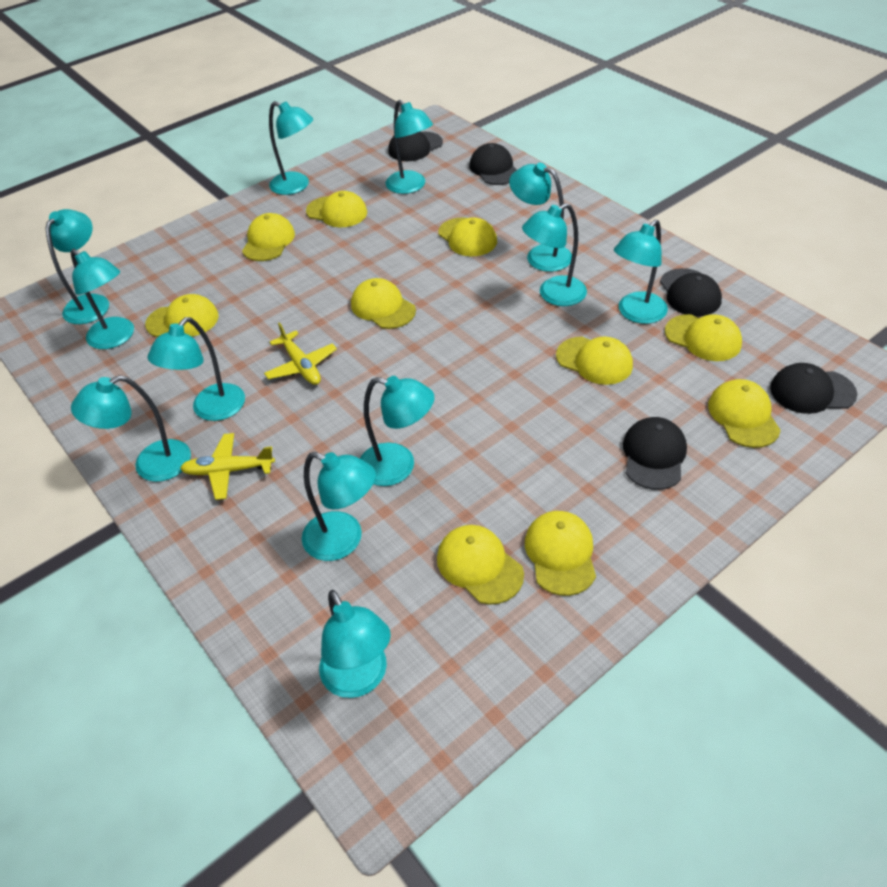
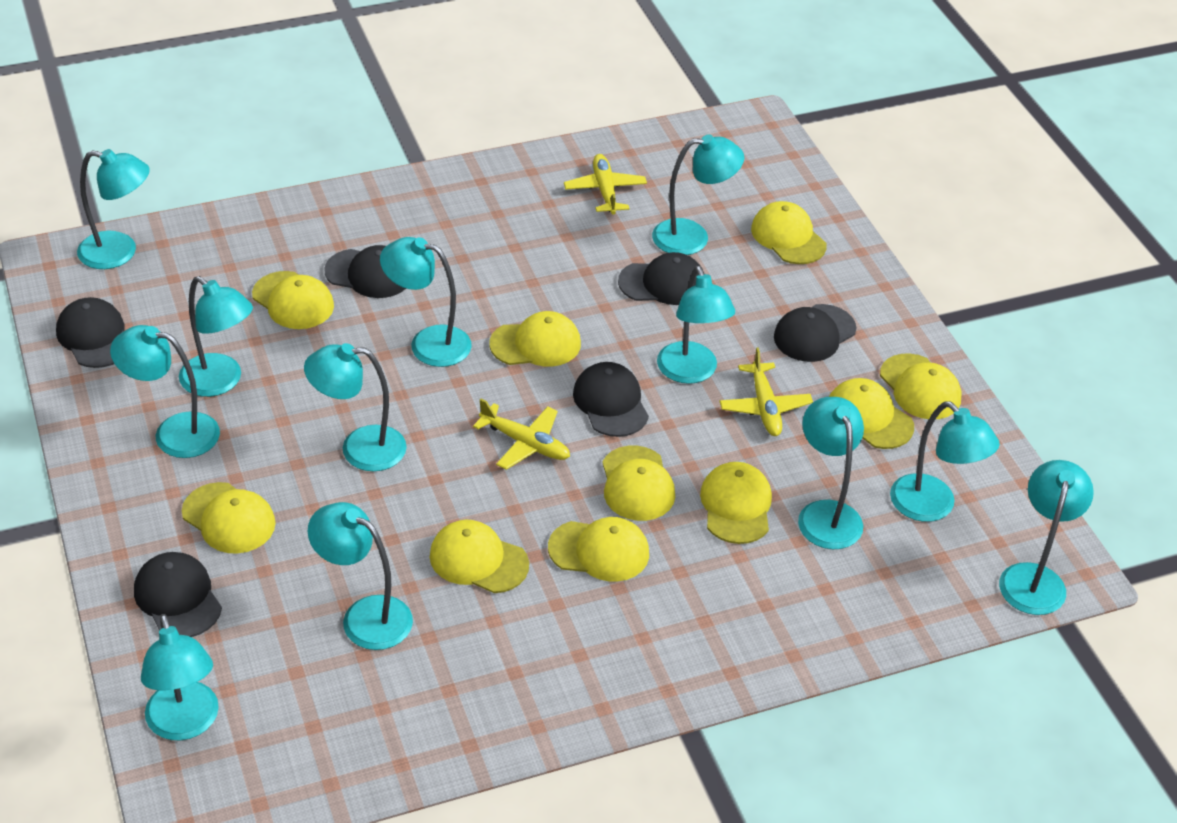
black cap: [389,131,443,161] [470,143,517,185] [623,417,687,490] [660,268,722,316] [770,363,857,414] = 5 -> [56,297,125,368] [134,552,222,637] [324,245,406,298] [573,362,649,437] [618,252,704,305] [774,304,856,362] = 6
yellow plane: [180,433,275,500] [264,322,337,385] = 2 -> [473,399,570,470] [564,154,647,215] [719,347,813,436] = 3

